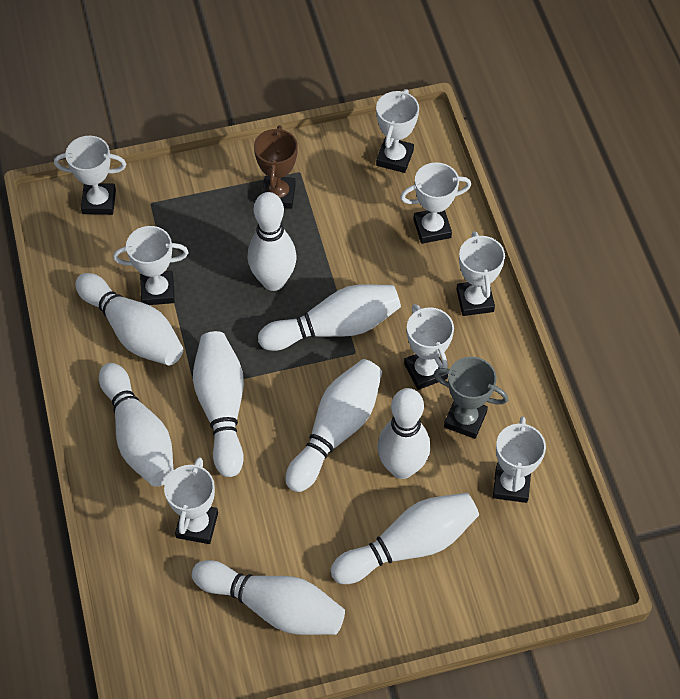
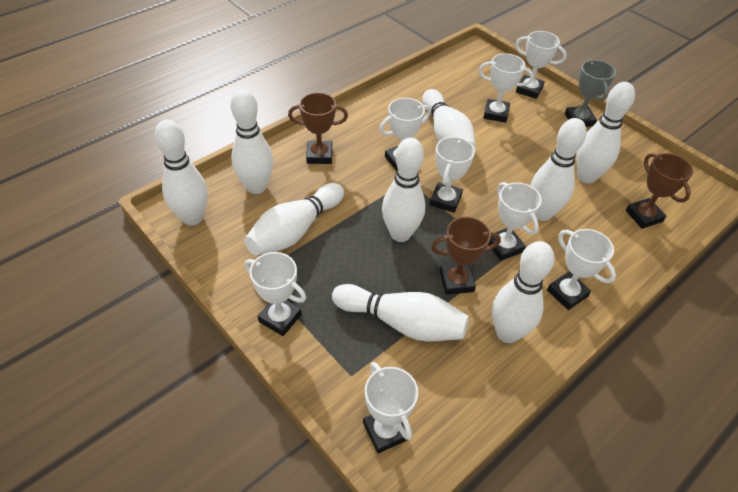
brown trophy: [254,126,298,209] = 1 -> [288,92,348,164] [431,217,501,295] [626,153,693,229] = 3

